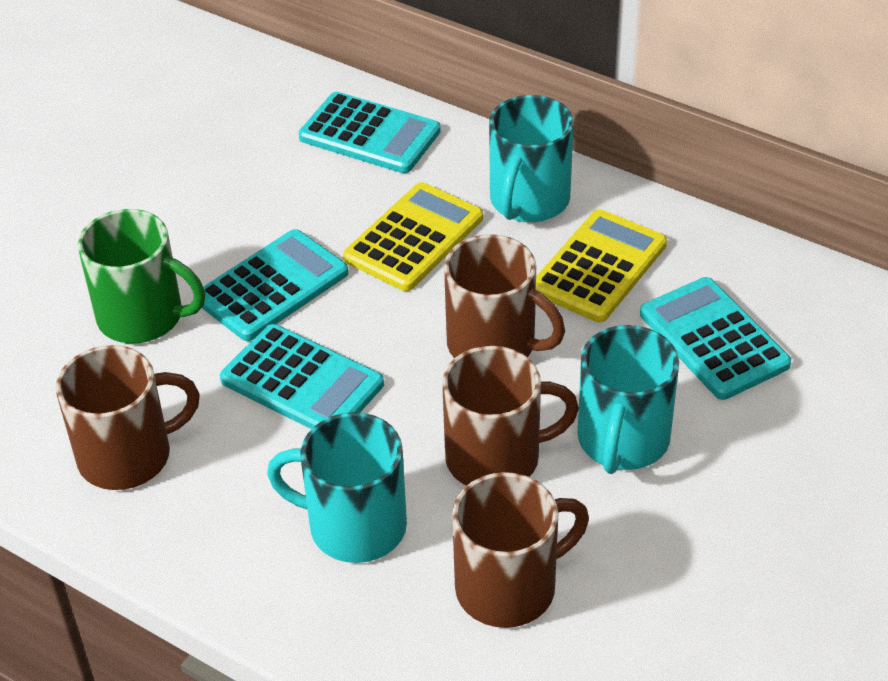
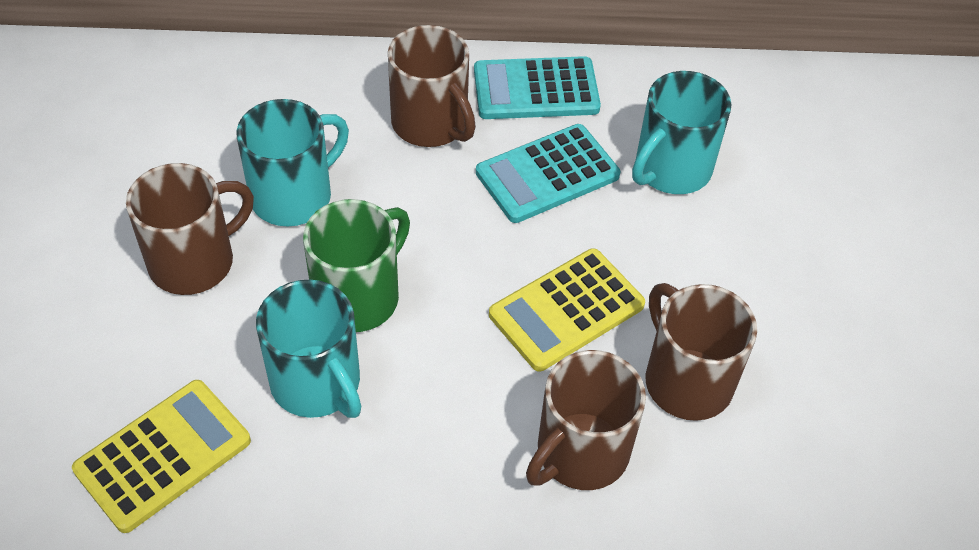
turquoise calculator: [202,229,348,341] [220,324,384,429] [299,92,441,173] [640,277,791,400] = 4 -> [474,56,601,119] [476,124,620,223] = 2

